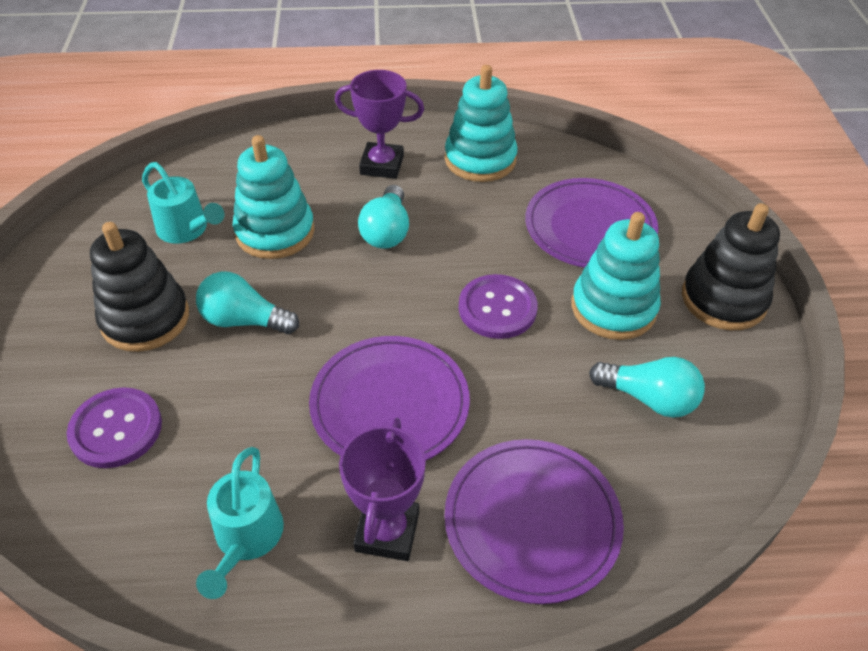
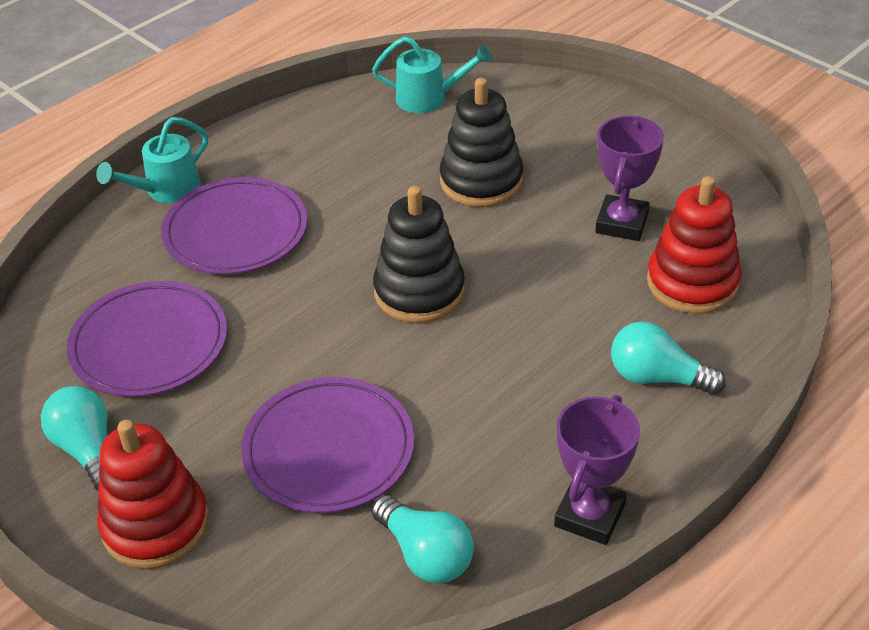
purple button: [67,387,162,468] [459,274,538,339] = 2 -> none = 0
red stacking toy: none = 0 -> [97,420,209,569] [647,176,742,314] = 2
turquoise stacking toy: [233,135,314,259] [445,65,518,182] [572,212,661,340] = 3 -> none = 0

